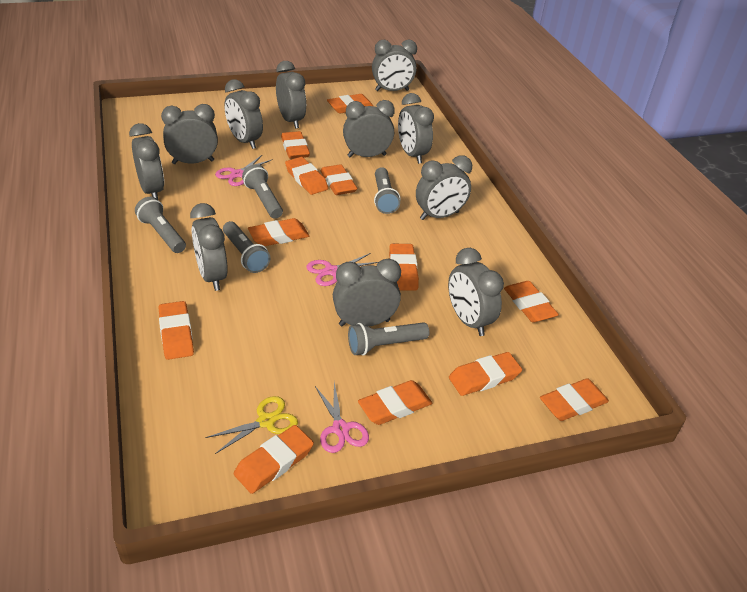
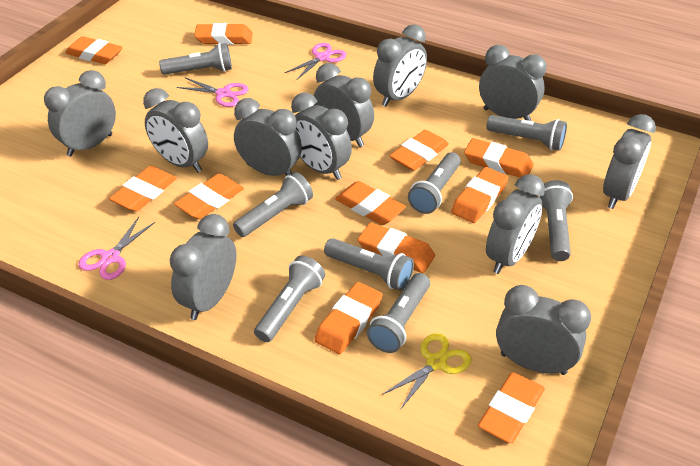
grey flashlight: [135,197,186,253] [223,221,271,273] [242,164,283,219] [348,322,430,356] [374,167,401,214] = 5 -> [159,43,232,75] [233,172,313,237] [254,255,325,342] [324,238,414,291] [367,273,430,353] [408,152,461,214] [486,115,567,151] [538,180,573,261] = 8
orange eraser: [158,301,194,360] [234,425,314,494] [248,218,309,246] [281,131,310,159] [285,157,328,195] [321,164,357,195] [327,94,373,114] [358,380,432,425] [389,244,419,291] [449,352,522,396] [504,281,559,322] [540,378,609,421] = 12 -> [65,36,123,64] [109,166,177,212] [174,174,244,219] [194,23,253,45] [314,282,383,354] [335,181,406,225] [358,222,435,273] [389,130,449,171] [451,167,508,223] [464,138,533,178] [478,372,545,443] = 11

